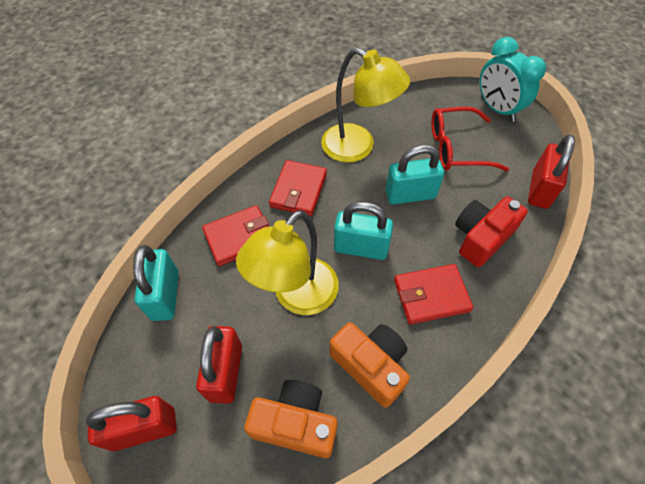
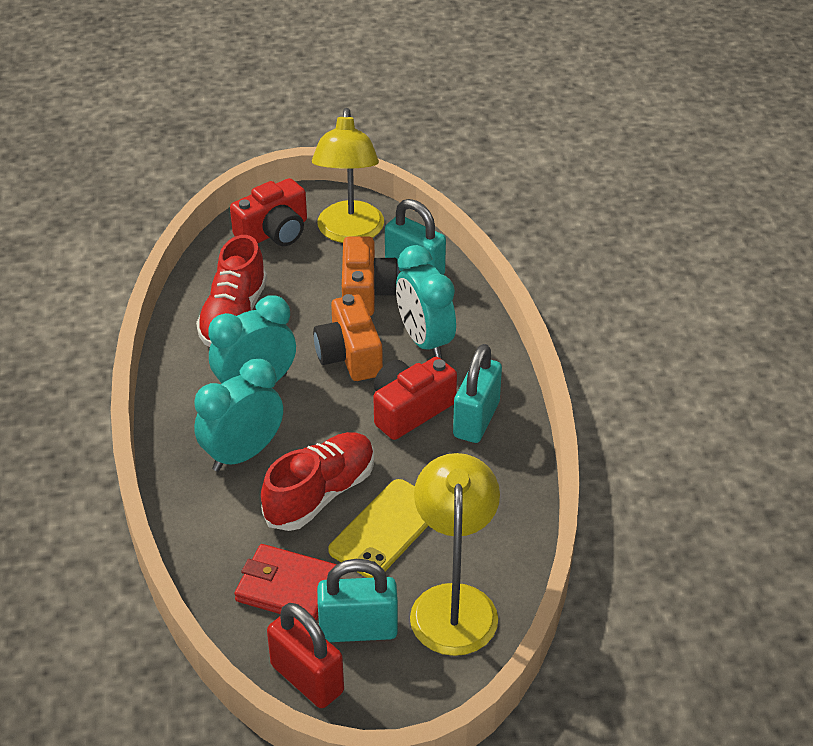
red camera: [455,196,528,267] = 1 -> [230,178,307,246] [373,357,457,440] = 2
red glasses: [431,106,509,171] = 1 -> none = 0
red padlock: [86,396,177,451] [196,326,242,404] [528,134,575,209] = 3 -> [267,603,344,708] = 1
red shoe: none = 0 -> [196,235,267,347] [261,432,374,531] = 2
red wallet: [202,205,269,266] [269,160,327,216] [394,264,473,325] = 3 -> [234,544,337,621] = 1
turquoise clock: [479,37,546,122] = 1 -> [194,359,283,472] [209,296,296,384] [396,245,456,359] = 3
yellow phone: none = 0 -> [328,479,428,578] = 1

